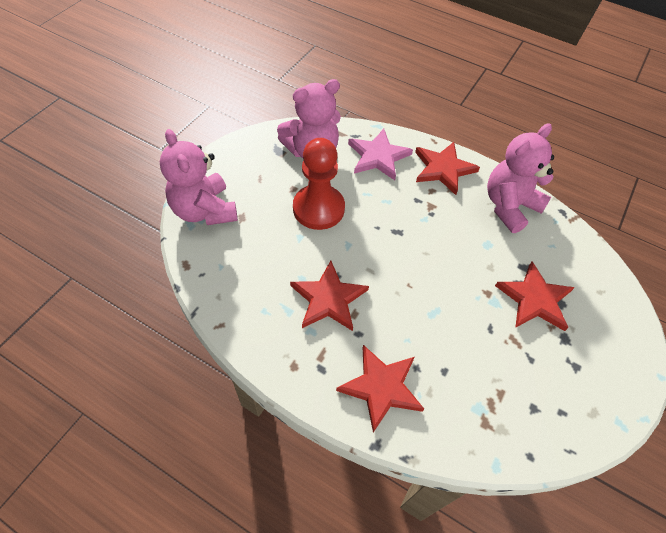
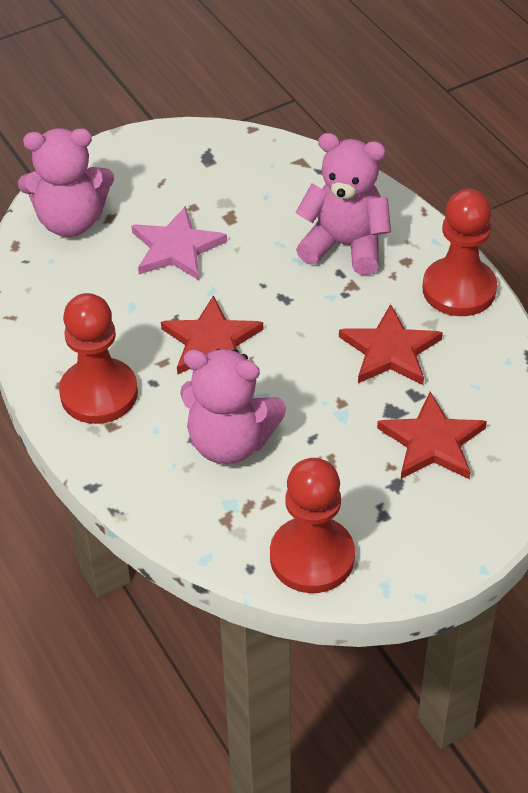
red pawn: [293,138,345,230] = 1 -> [59,293,138,424] [270,458,355,593] [423,189,497,316] = 3
red star: [290,261,369,331] [336,345,424,433] [415,142,480,195] [495,262,575,331] = 4 -> [161,295,263,375] [339,304,443,385] [377,392,487,479] = 3

